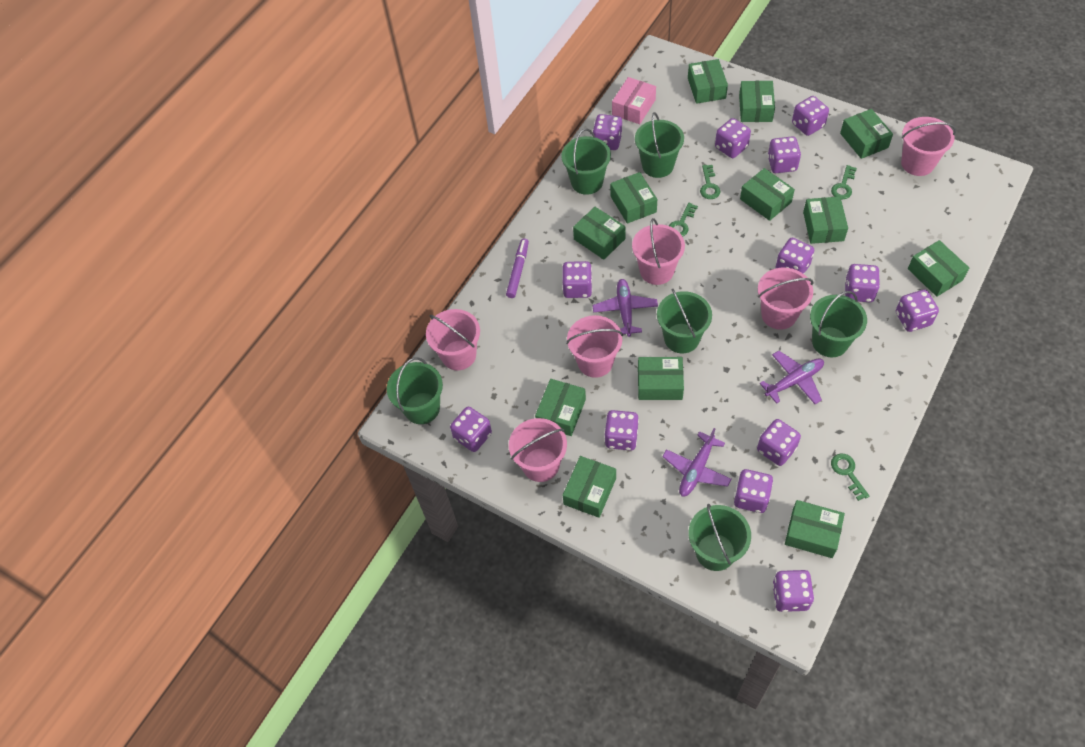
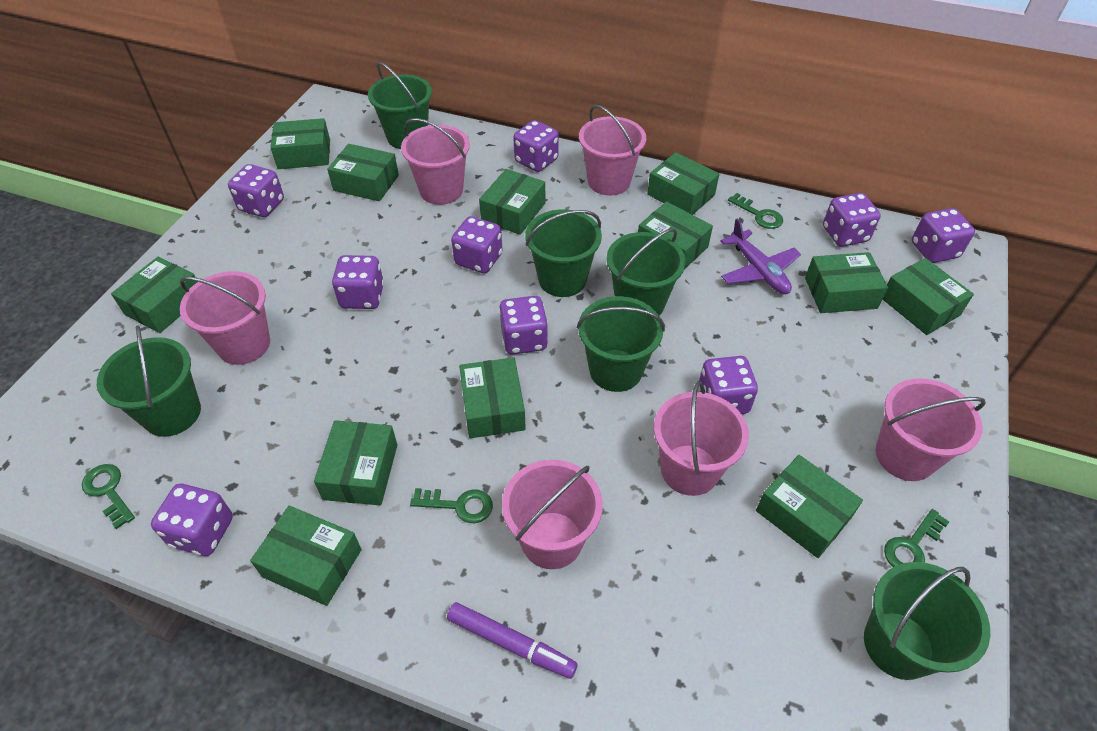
pink box: [612,77,656,124] = 1 -> none = 0
purple dice: [450,407,492,452] [562,261,592,298] [593,114,622,150] [604,410,639,451] [715,118,751,158] [734,469,773,513] [757,419,801,466] [768,136,801,173] [772,570,814,612] [776,238,815,274] [792,96,829,136] [845,264,880,302] [896,290,939,332] = 13 -> [151,484,233,556] [228,164,284,217] [332,255,384,309] [451,216,503,274] [499,296,548,354] [513,120,559,172] [699,356,758,414] [823,193,881,247] [912,208,975,263] = 9
purple plane: [592,279,658,337] [662,428,732,497] [759,351,824,404] = 3 -> [720,219,801,294] = 1

